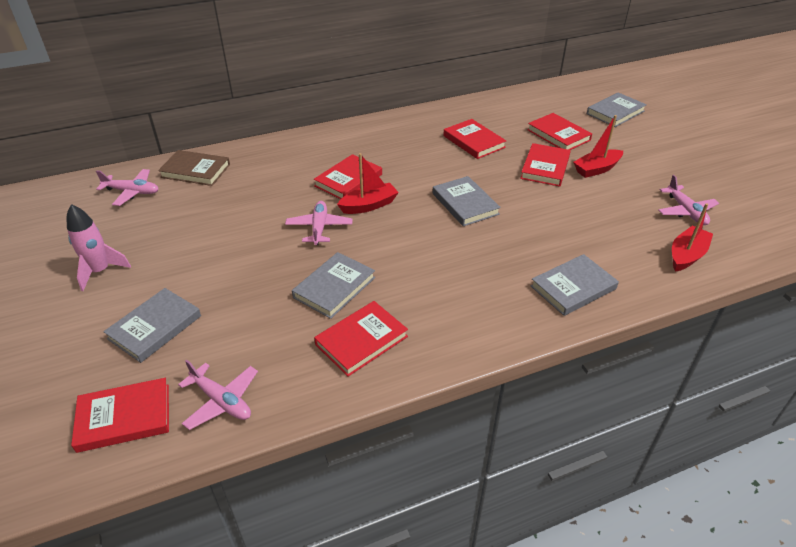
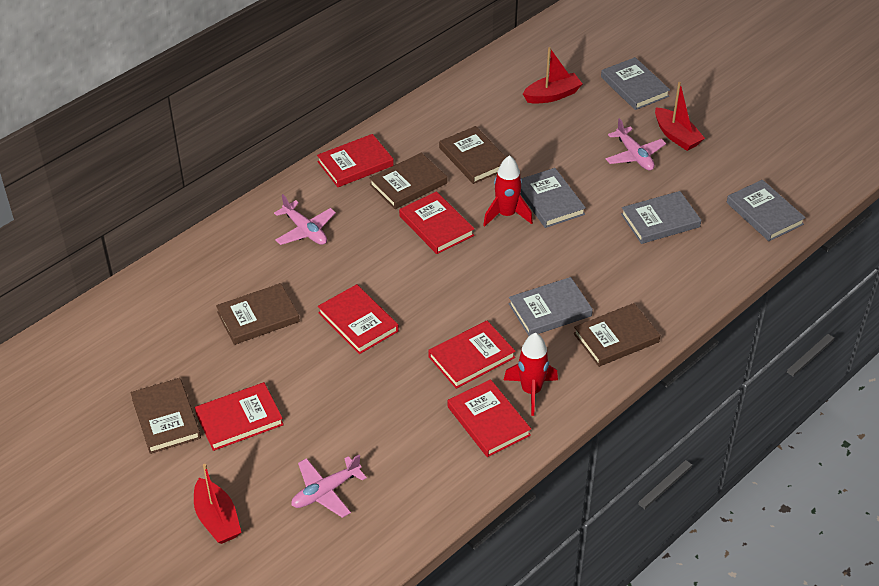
brown book: [158,150,230,186] = 1 -> [131,378,201,454] [216,283,300,345] [369,153,447,209] [439,126,506,184] [573,303,660,367] = 5
pink plane: [96,169,158,206] [178,360,258,430] [285,201,353,245] [658,175,719,225] = 4 -> [274,194,336,245] [291,455,367,518] [606,118,666,171] = 3
pink rocket: [67,204,131,291] = 1 -> none = 0
red rocket: none = 0 -> [483,155,533,226] [504,333,558,416] = 2

